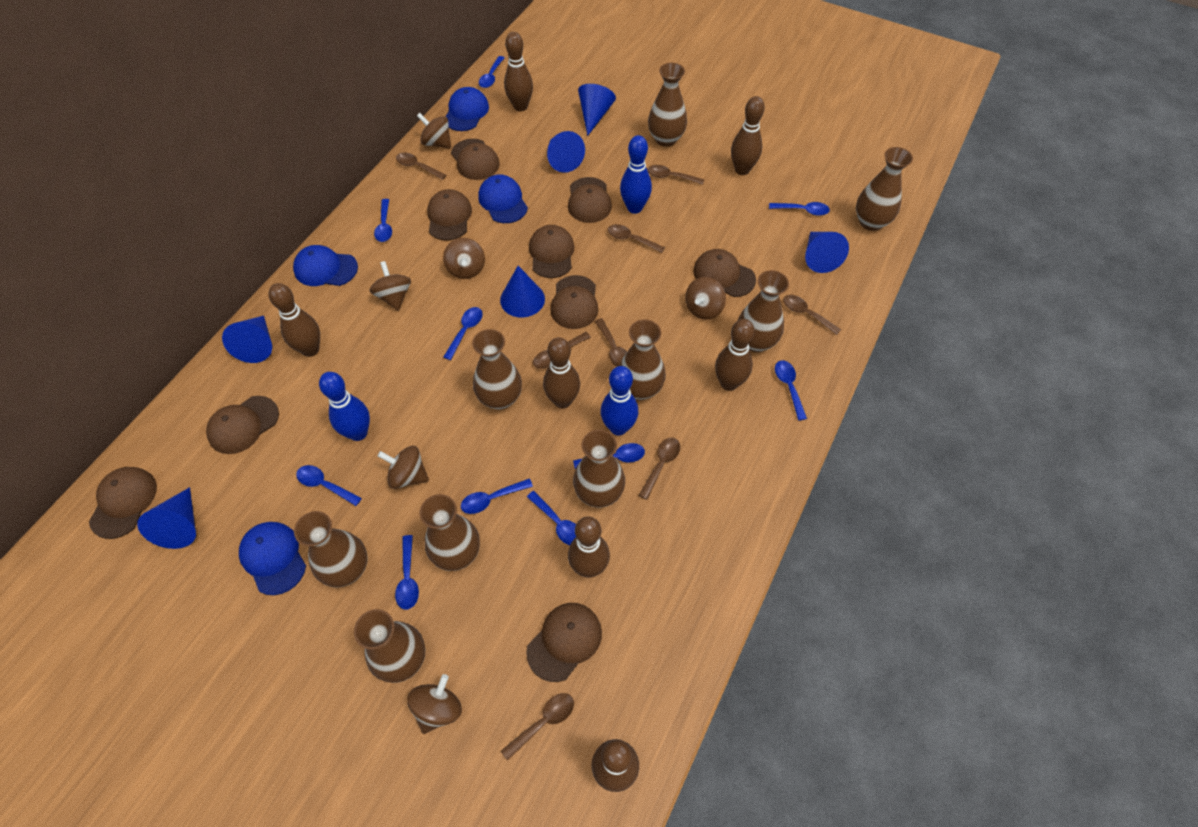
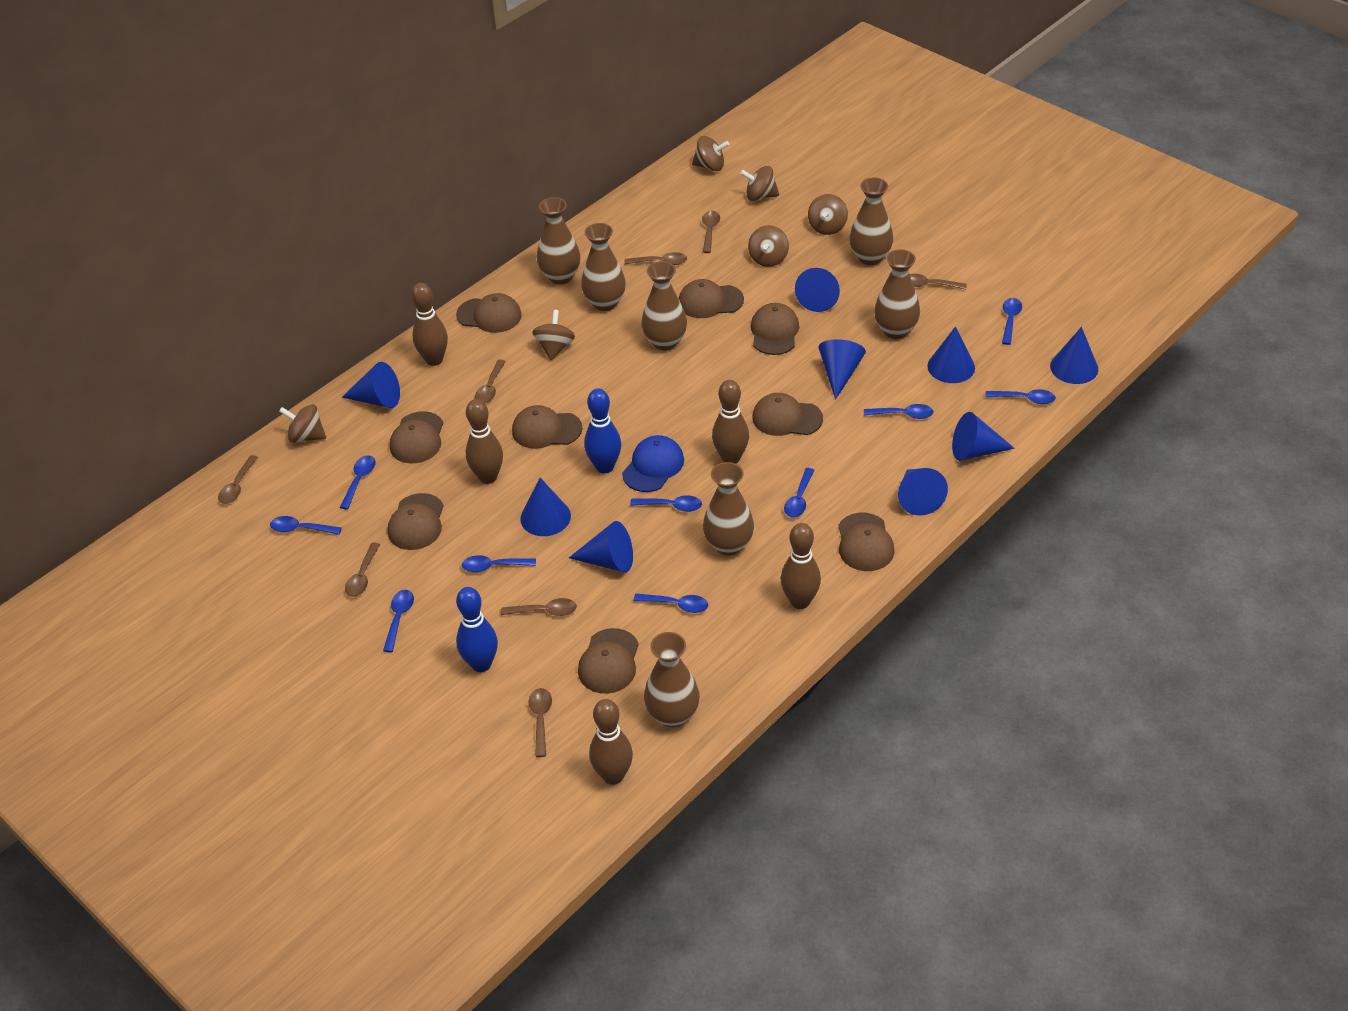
blue bowling pin: [319,372,370,441] [600,366,638,436] [620,135,652,214] = 3 -> [456,587,498,672] [584,389,621,473] = 2
blue cap: [239,522,306,595] [293,245,358,286] [445,87,489,131] [478,174,528,223] = 4 -> [622,435,684,492] = 1
blue cone: [137,487,196,549] [222,316,272,363] [500,266,545,318] [547,131,585,173] [578,84,616,136] [805,232,849,273] = 6 -> [342,362,400,408] [520,478,571,536] [569,521,633,572] [795,268,840,312] [818,339,866,400] [898,468,948,515] [927,326,975,383] [952,412,1015,461] [1050,327,1098,384] = 9
brown bowling pin: [269,283,320,357] [504,32,533,111] [543,337,580,408] [568,517,610,577] [592,739,639,792] [715,319,755,391] [731,96,765,175] = 7 -> [411,283,448,366] [466,399,503,484] [589,699,633,785] [712,380,749,464] [781,523,821,609] = 5
brown vase: [294,511,368,588] [354,609,425,683] [420,494,480,571] [472,329,522,410] [573,430,625,507] [619,319,666,400] [648,63,687,147] [737,270,789,352] [856,147,913,231] = 9 -> [537,197,580,284] [581,223,626,311] [641,261,687,351] [644,632,700,728] [703,462,754,556] [849,177,893,265] [874,249,920,339] = 7

